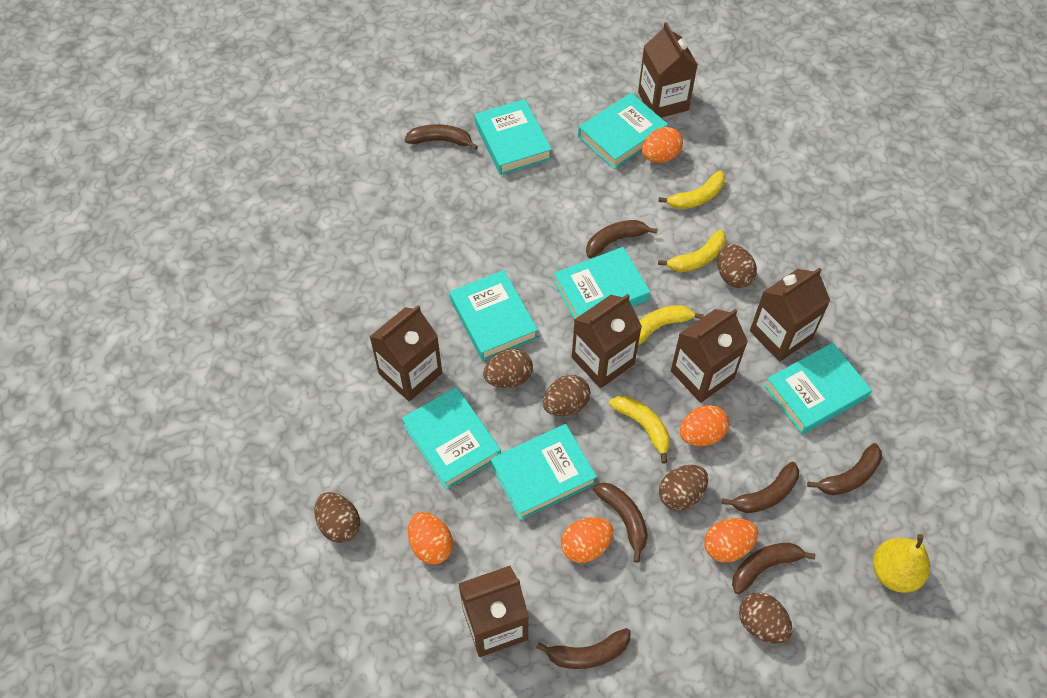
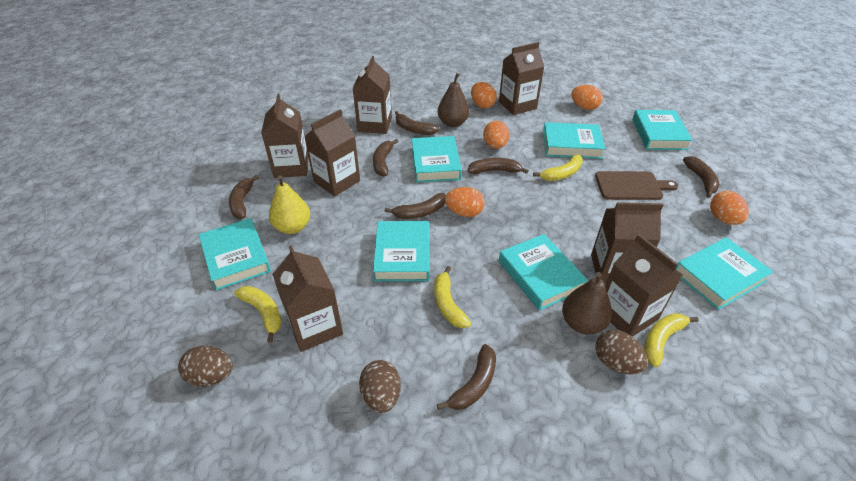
brown carton: [369,305,442,402] [458,566,529,657] [572,294,642,388] [638,22,698,118] [671,308,748,403] [750,267,830,362] = 6 -> [261,94,309,178] [272,245,343,352] [304,109,360,196] [352,56,392,134] [499,42,545,115] [591,202,663,284] [605,234,683,337] = 7
brown cutting board: none = 0 -> [595,171,678,200] = 1
brown egg: [314,492,360,543] [483,349,533,388] [543,375,590,416] [659,465,708,511] [717,244,757,288] [739,592,793,644] = 6 -> [178,346,233,387] [359,360,401,413] [595,330,648,375] = 3
brown pear: none = 0 -> [438,73,469,127] [562,272,612,334] = 2

